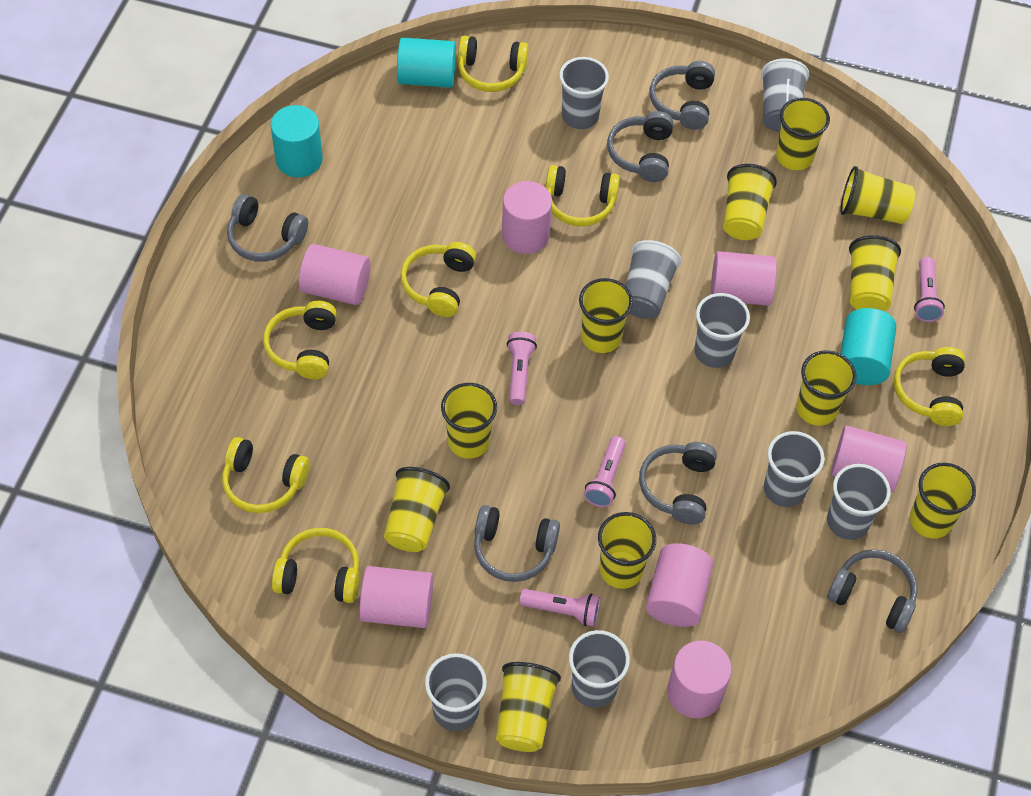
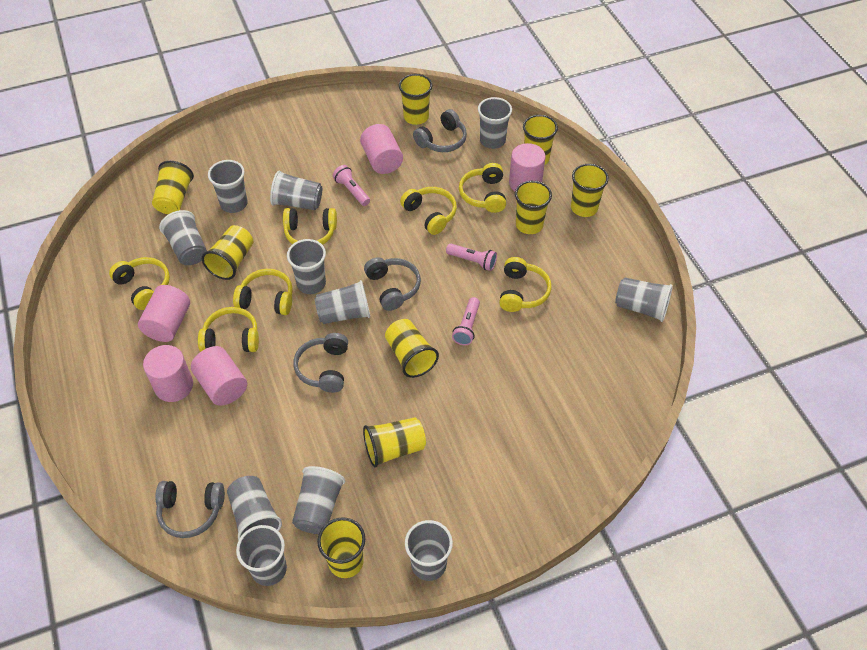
grey cup: [425,653,487,731] [559,57,609,129] [569,630,630,708] [625,240,682,319] [694,293,750,368] [761,58,809,132] [764,431,825,507] [827,464,891,540] = 8 -> [159,210,207,265] [208,160,248,213] [227,476,282,540] [236,525,287,586] [270,170,322,210] [287,239,326,294] [292,466,345,534] [315,280,370,324] [405,520,453,581] [478,97,512,149] [615,277,673,322] = 11
grey headphones: [227,194,308,262] [474,505,560,582] [607,111,674,182] [639,442,717,525] [650,61,715,130] [827,549,918,633] = 6 -> [155,481,225,538] [293,333,348,393] [364,257,421,311] [413,109,467,152] = 4
pink cylinder: [299,244,371,305] [359,566,433,628] [502,181,552,254] [646,543,713,627] [667,641,732,718] [711,251,777,306] [831,426,907,492] = 7 -> [138,285,190,342] [143,345,193,402] [191,346,247,406] [360,124,403,174] [509,143,546,191] = 5
pink flashlight: [507,332,537,405] [520,589,600,627] [584,436,626,507] [914,257,945,322] = 4 -> [333,165,370,206] [446,243,497,271] [452,297,480,346] = 3
turquoise cylinder: [271,105,323,177] [397,38,456,88] [840,308,896,385] = 3 -> none = 0
yellow cup: [384,467,450,552] [441,383,497,459] [496,662,561,752] [579,278,633,353] [598,512,656,589] [723,164,777,240] [776,98,830,170] [796,350,857,426] [840,166,915,224] [849,235,901,311] [910,463,976,539] = 11 -> [152,161,194,214] [202,225,254,280] [317,517,365,578] [363,417,426,468] [385,319,439,378] [399,74,432,125] [515,181,552,234] [523,115,558,165] [571,164,609,217] = 9

